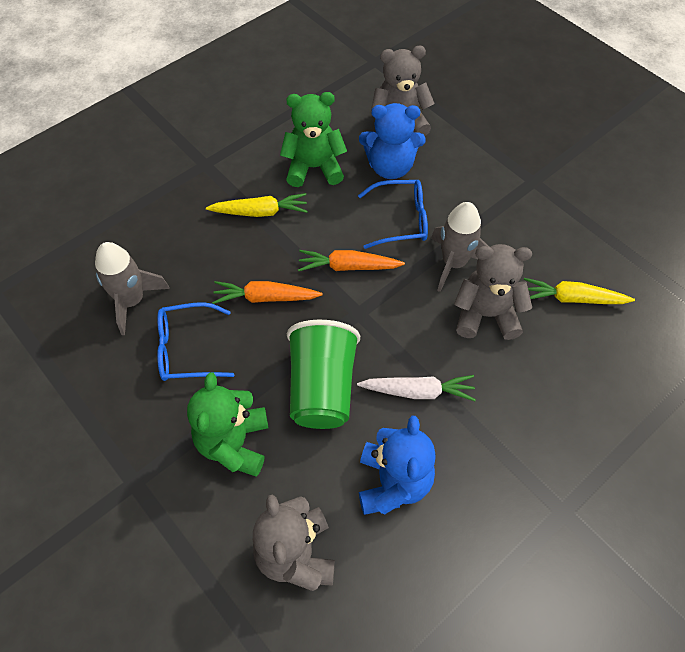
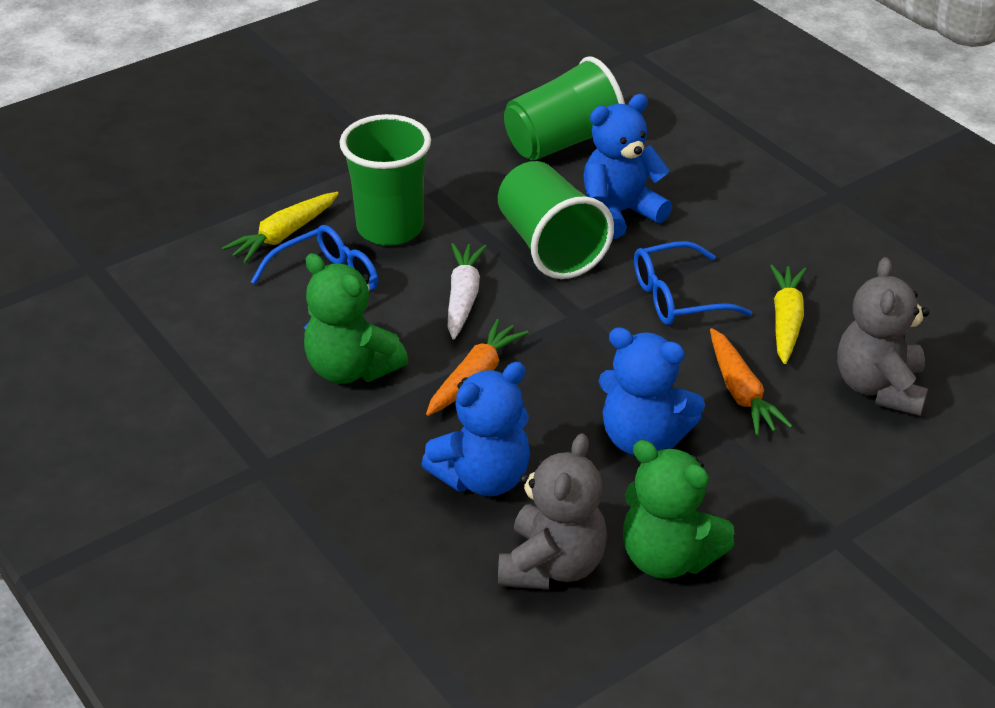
blue teddy bear: [359,103,426,179] [359,416,436,515] = 2 -> [421,362,530,496] [584,94,672,239] [598,327,705,456] = 3
green cup: [287,320,360,429] = 1 -> [340,114,431,246] [498,161,614,279] [504,56,625,161] = 3
grey rocket: [95,242,170,335] [431,202,488,292] = 2 -> none = 0
grey teddy bear: [253,495,335,591] [371,46,435,136] [454,244,532,340] = 3 -> [498,433,607,589] [837,257,929,416] = 2

